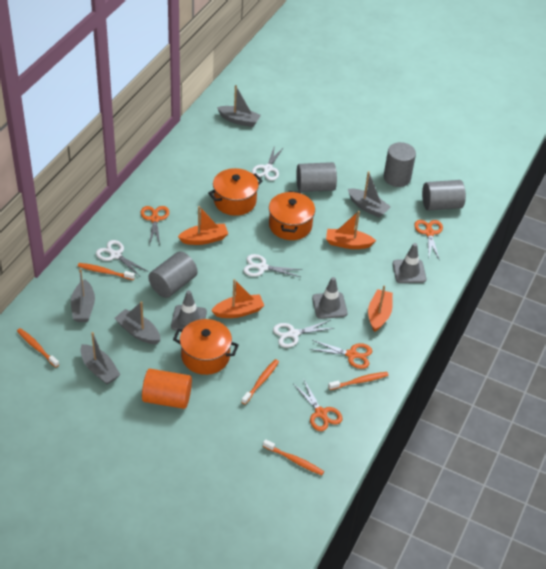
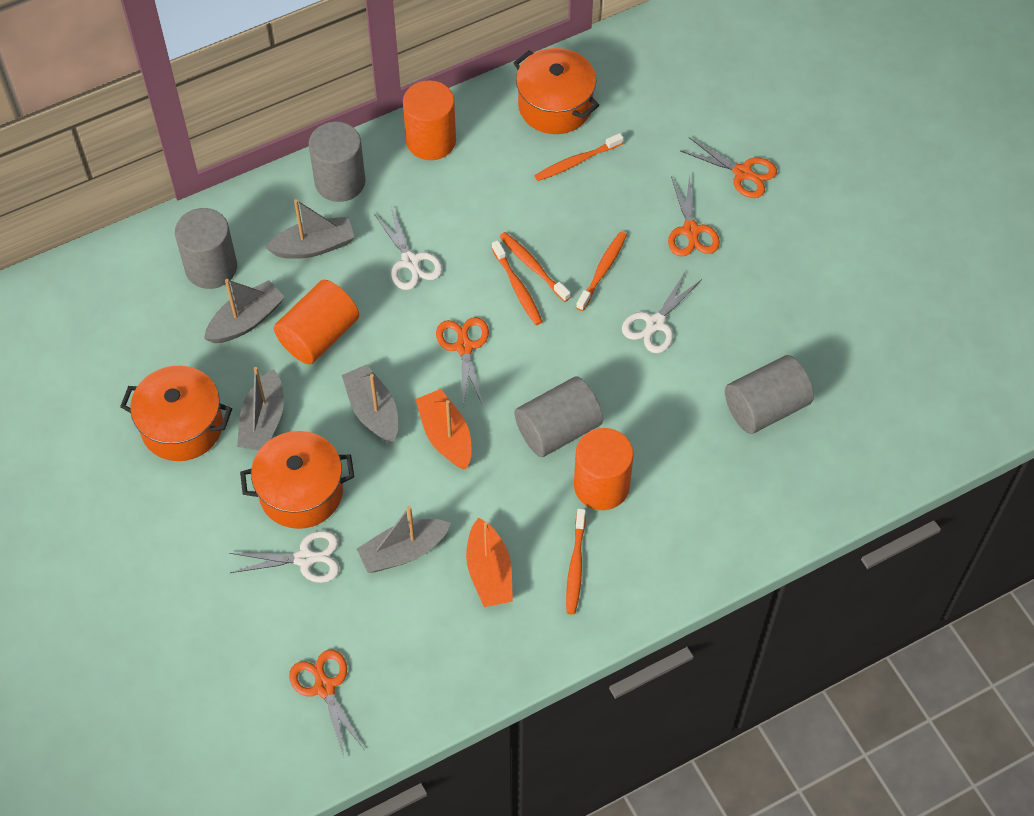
grey traffic cone: [171,290,207,331] [312,277,348,319] [393,243,426,283] = 3 -> none = 0
orange boat: [178,206,228,245] [211,279,264,318] [326,211,376,249] [368,286,393,332] = 4 -> [416,389,472,470] [466,517,513,607] = 2
orange cylinder: [142,369,192,409] = 1 -> [274,280,359,364] [403,80,456,160] [574,428,634,510] = 3
white scissors: [96,240,147,276] [243,254,303,277] [252,145,284,181] [273,320,334,348] = 4 -> [229,531,339,583] [374,207,443,290] [622,271,702,353] = 3

